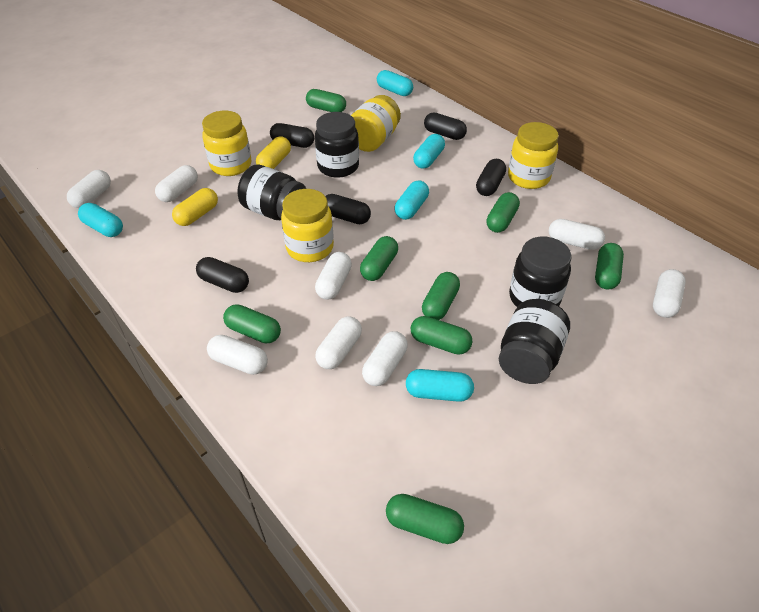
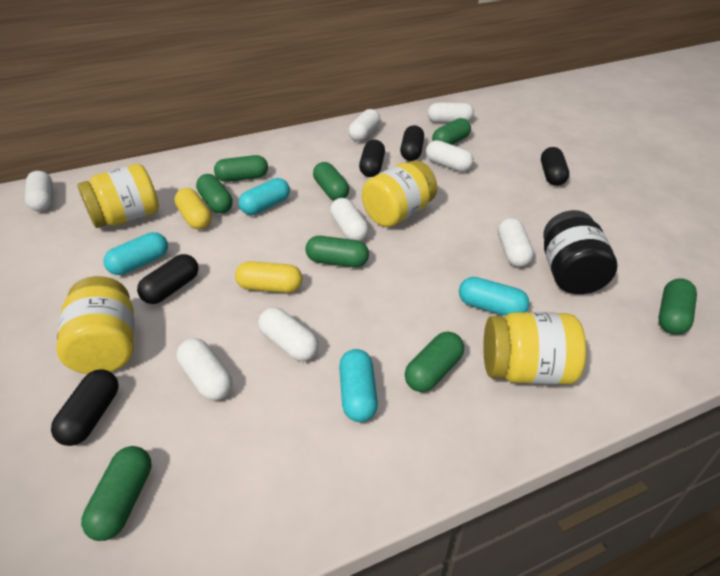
black jar: [237,164,306,220] [315,112,359,178] [499,299,570,384] [509,237,572,307] = 4 -> [543,210,617,294] = 1
turquoise capsule: [78,203,123,237] [377,70,413,96] [395,180,429,220] [406,369,474,402] [413,134,445,169] = 5 -> [104,232,168,275] [238,178,290,215] [339,349,378,422] [459,277,530,316] = 4

